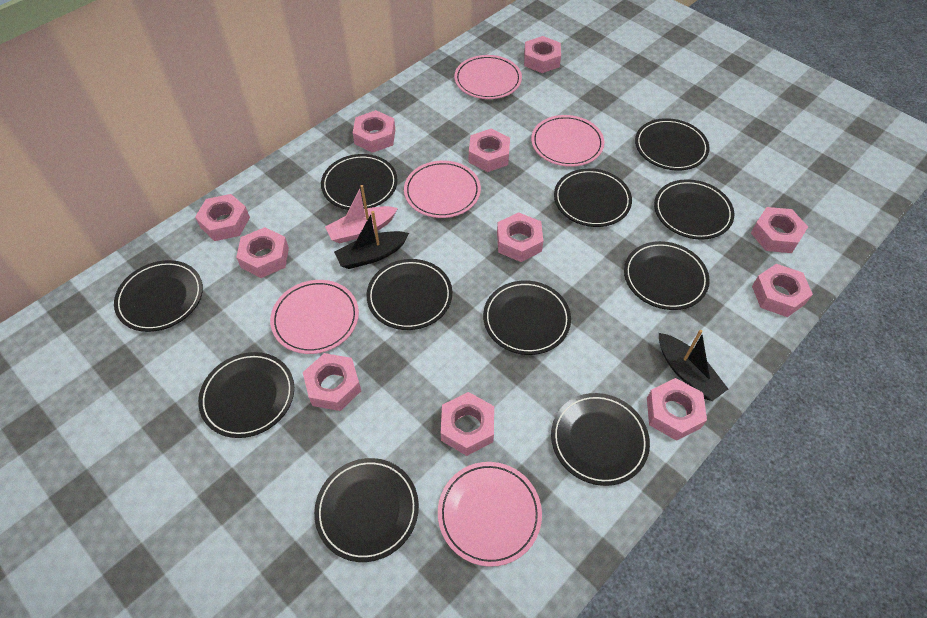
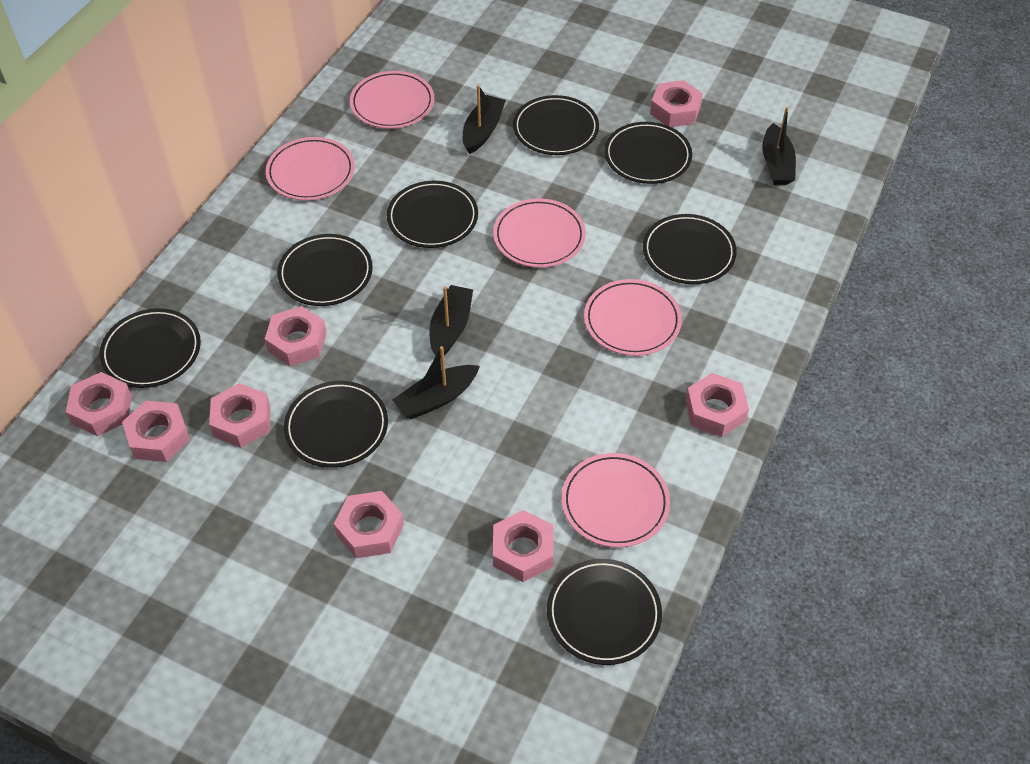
black boat: [334,211,409,269] [659,330,728,401] = 2 -> [393,346,480,419] [429,285,473,358] [463,85,506,154] [762,107,796,185] = 4
black plate: [114,260,203,332] [198,352,294,438] [314,458,419,562] [321,154,398,210] [367,259,452,330] [483,280,571,355] [551,393,650,486] [554,168,632,227] [624,241,710,310] [635,118,710,170] [654,179,734,240] = 11 -> [99,308,201,388] [277,234,373,306] [284,381,388,468] [387,181,478,248] [513,95,599,155] [547,559,662,665] [604,122,692,184] [643,214,737,284] = 8
pink boat: [325,185,398,244] = 1 -> none = 0
pink nut: [195,194,250,241] [236,227,289,278] [303,353,361,411] [353,110,395,153] [441,392,494,456] [469,129,510,172] [497,212,543,262] [524,36,561,73] [647,378,707,441] [751,207,808,253] [752,264,813,317] = 11 -> [66,372,132,436] [122,401,190,462] [209,383,270,448] [265,306,326,366] [334,491,404,558] [493,510,554,582] [650,80,703,127] [685,373,749,437] = 8

